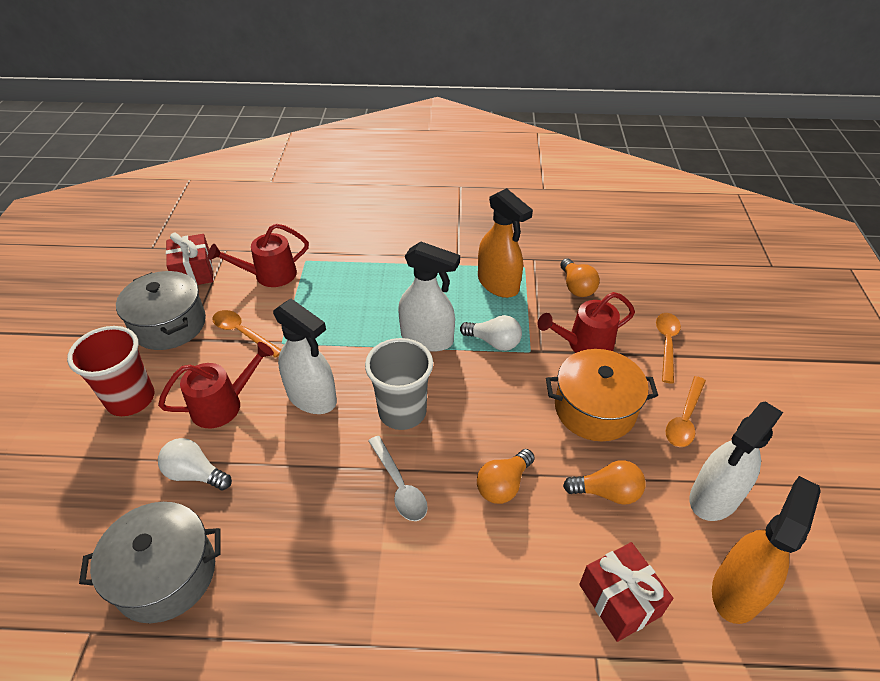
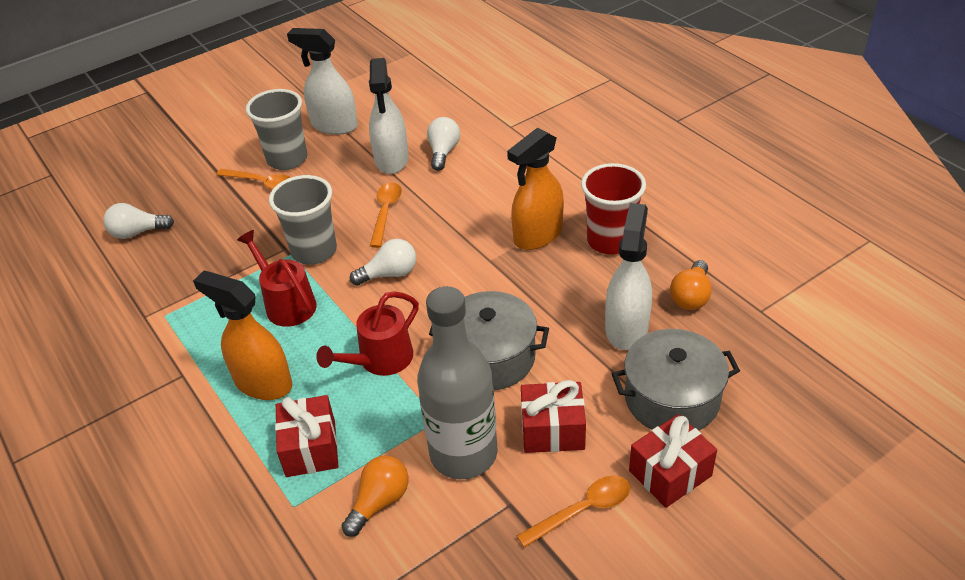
grey bottle: none = 0 -> [417,286,498,479] = 1
grey cup: [365,338,433,430] = 1 -> [246,89,308,170] [269,175,337,265] = 2
orange light bulb: [477,449,535,504] [560,258,600,297] [563,460,645,505] = 3 -> [342,455,408,537] [670,260,712,310] = 2
orange pot: [546,349,658,441] = 1 -> none = 0
red gift: [166,232,213,285] [579,542,673,642] = 2 -> [275,395,339,477] [521,380,586,453] [629,414,717,508] = 3
red watering can: [158,342,274,428] [208,224,309,287] [538,292,635,353] = 3 -> [237,230,317,327] [316,291,419,376] = 2
white light bulb: [158,438,232,490] [460,315,522,351] = 2 -> [103,203,174,239] [350,239,416,286] [427,117,460,171] = 3
white spoon: [368,436,428,521] = 1 -> none = 0

